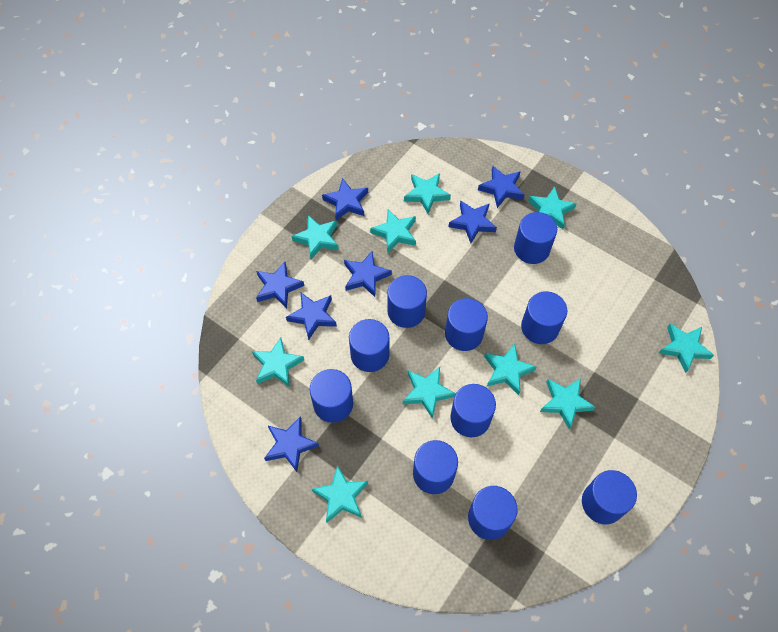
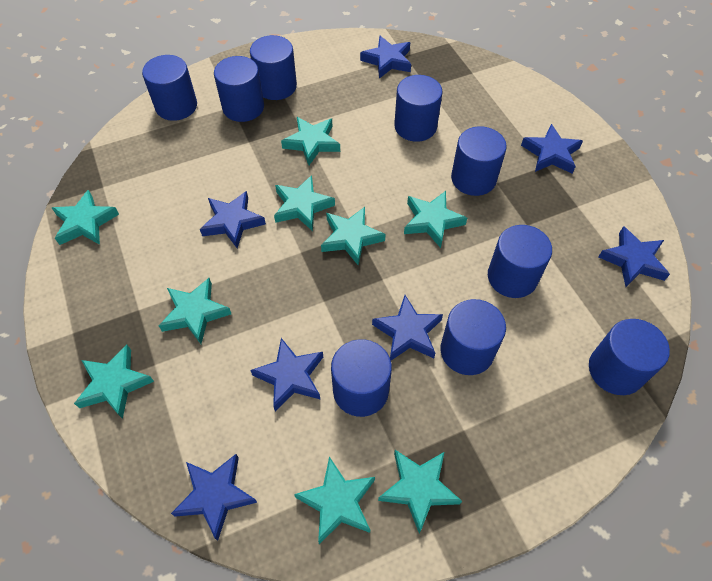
blue cylinder: [310,369,353,423] [349,319,390,372] [387,275,427,328] [413,440,458,494] [445,298,488,351] [450,384,496,437] [468,486,518,540] [514,212,557,264] [521,291,567,344] [582,470,637,524] = 10 -> [142,55,197,121] [214,56,264,122] [250,35,297,100] [331,339,392,417] [394,75,443,142] [441,299,506,375] [451,126,507,196] [488,225,552,298] [589,319,670,395] = 9
turquoise star: [252,337,304,387] [292,215,339,259] [312,465,368,523] [370,209,416,254] [403,367,456,418] [404,173,451,214] [484,344,536,395] [528,186,576,229] [540,378,595,430] [659,323,714,373] = 10 -> [52,190,119,245] [74,345,154,419] [159,278,231,344] [274,175,335,231] [281,117,340,165] [294,456,375,544] [321,207,385,265] [378,450,462,534] [404,191,467,248] = 9

